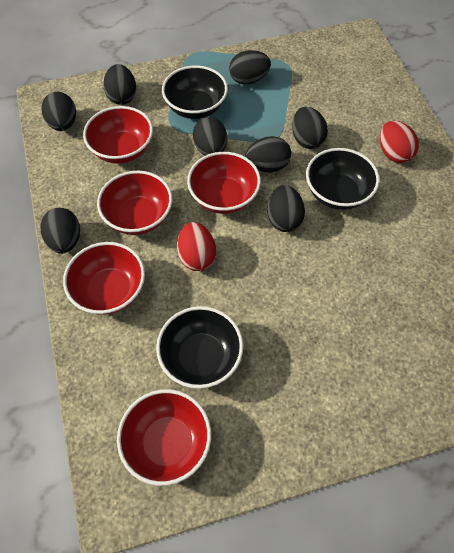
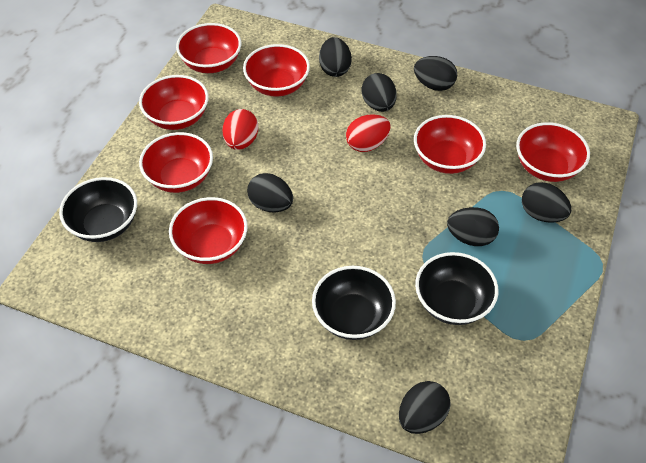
black egg: [41,92,76,131] [41,208,80,254] [103,64,136,105] [193,117,227,156] [229,50,271,84] [245,136,291,172] [267,185,305,232] [292,107,328,149] = 8 -> [247,173,293,212] [319,37,352,77] [362,73,397,112] [399,381,451,434] [414,56,457,91] [447,207,499,246] [522,182,571,223] = 7
red bowl: [63,242,145,315] [83,106,153,164] [97,171,172,235] [117,389,211,486] [187,152,261,214] = 5 -> [139,75,208,130] [139,132,213,193] [169,197,248,264] [176,23,241,73] [243,44,310,97] [414,115,486,174] [516,122,590,182] = 7

